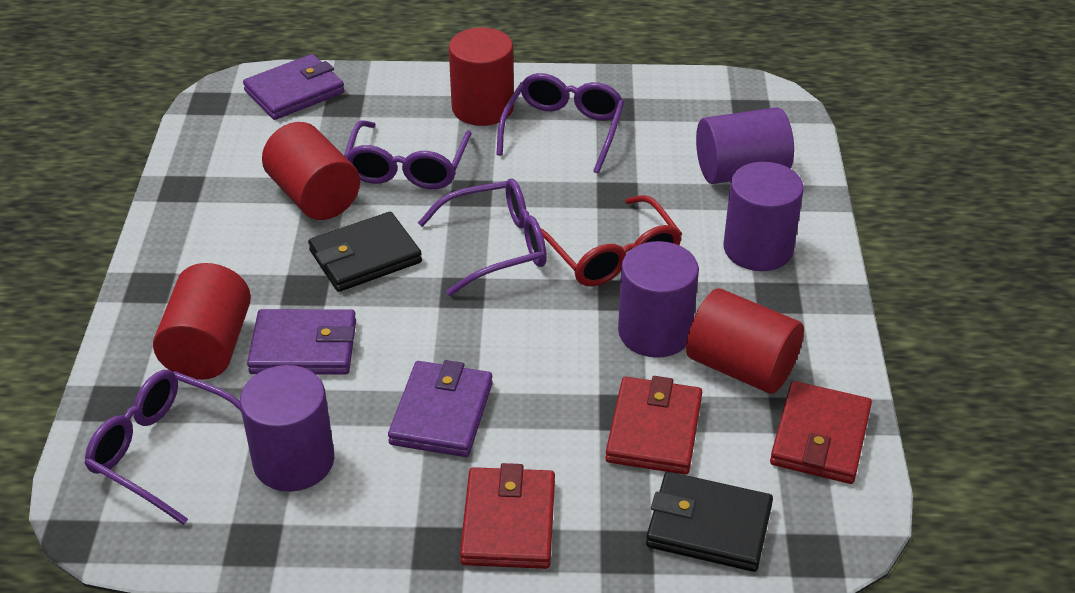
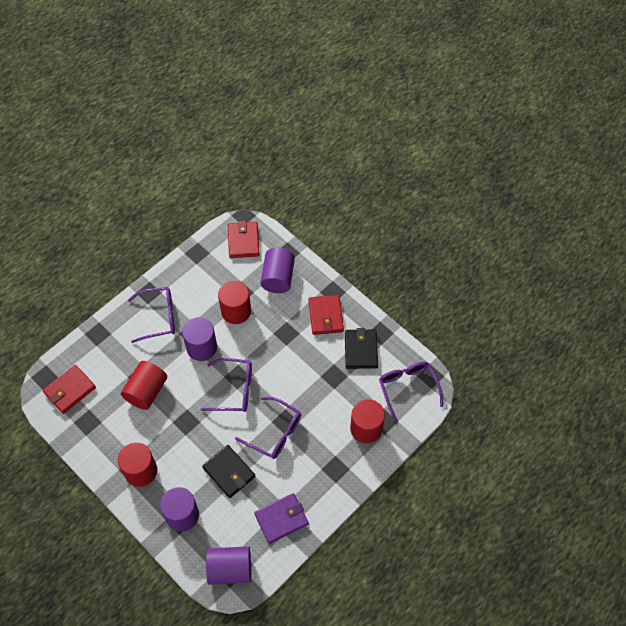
purple wallet: [243,54,345,120] [247,309,356,375] [388,360,493,457] = 3 -> [254,493,309,544] = 1
red glasses: [541,195,682,286] = 1 -> none = 0

